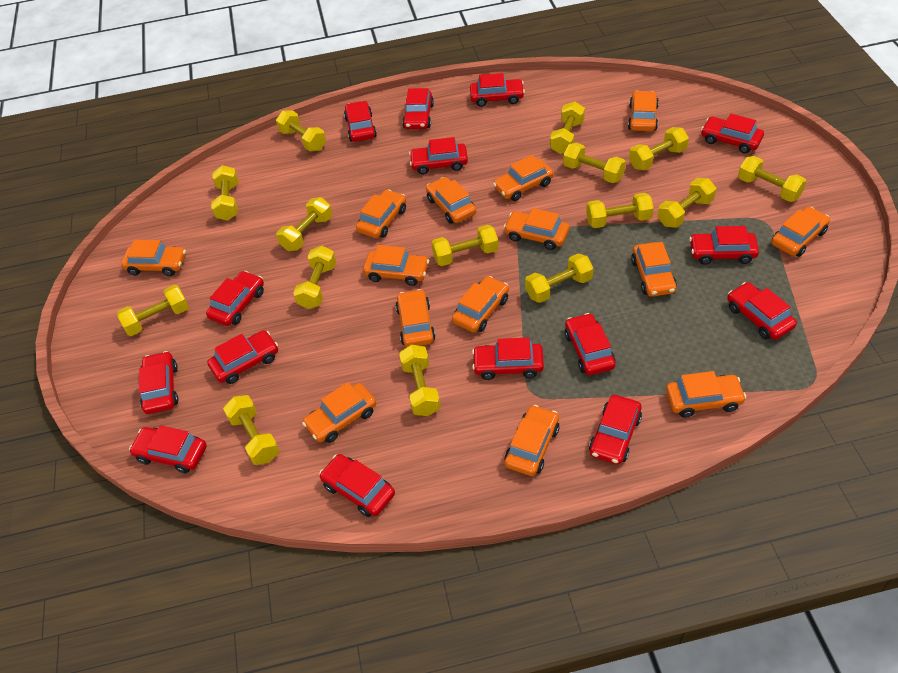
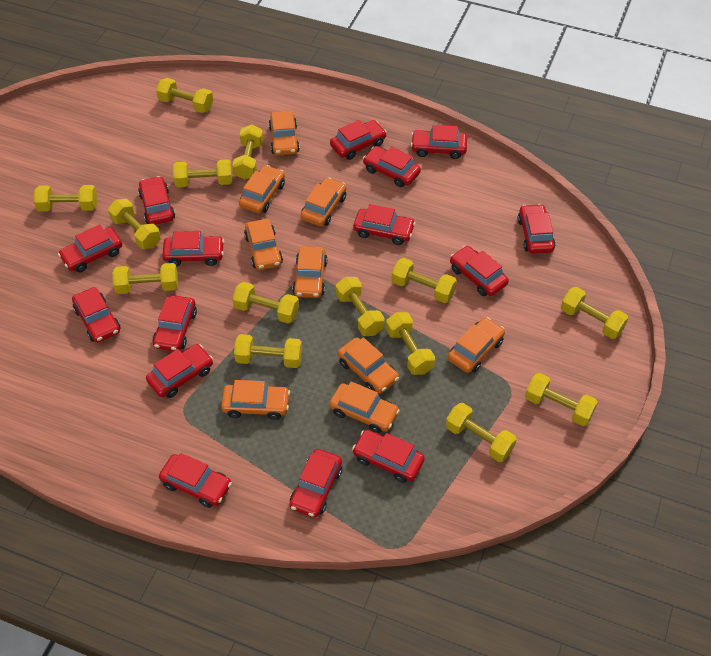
orange car: [121,240,186,276] [302,382,376,443] [356,189,406,238] [363,245,429,286] [395,289,436,347] [426,177,476,224] [452,276,509,333] [493,155,554,201] [504,208,570,250] [504,405,559,476] [628,90,659,131] [631,242,677,297] [666,371,746,418] [771,207,830,257] = 14 -> [221,380,290,420] [239,165,285,213] [244,219,283,270] [269,111,300,155] [293,246,327,298] [300,178,346,227] [329,381,400,433] [338,337,399,394] [448,317,505,373] = 9
yellow dumbbell: [117,285,189,336] [211,165,238,221] [223,395,280,465] [276,110,326,151] [276,197,332,251] [293,246,336,309] [399,345,440,416] [431,225,498,266] [525,253,593,303] [550,101,585,154] [563,143,626,183] [586,193,654,228] [629,127,689,170] [658,178,716,228] [738,156,807,202] = 15 -> [34,185,97,211] [108,199,161,249] [112,263,178,294] [156,78,213,113] [173,159,233,187] [232,282,299,324] [233,124,263,180] [234,334,302,368] [336,277,384,336] [386,312,435,375] [391,258,457,303] [446,403,517,462] [525,373,598,426] [561,287,628,339] = 14

